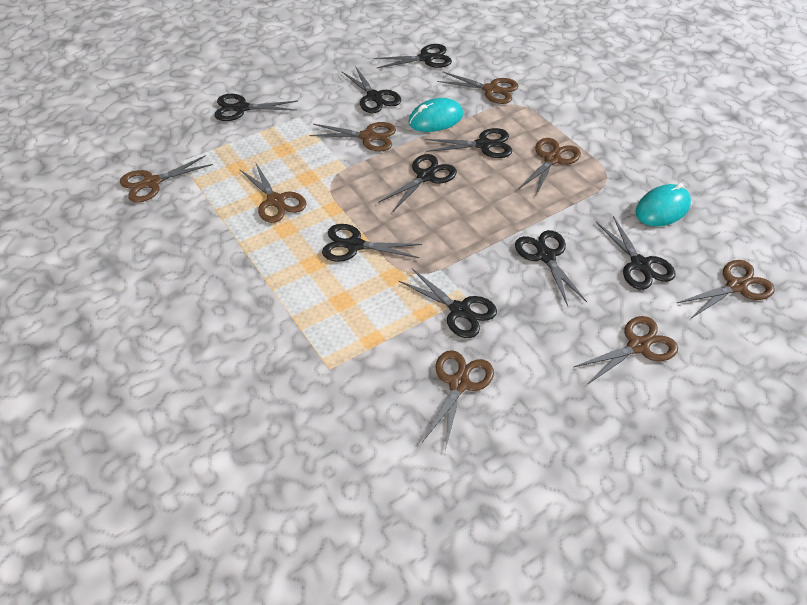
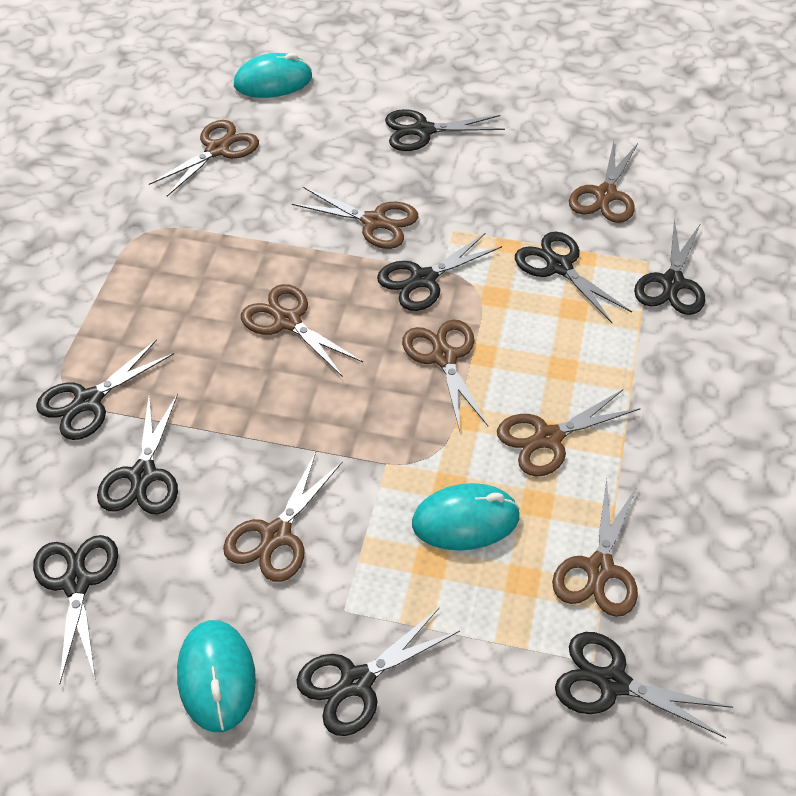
turquoise mouse: [408,98,463,132] [636,183,691,226] = 2 -> [177,620,256,732] [234,53,312,98] [412,483,520,551] = 3

